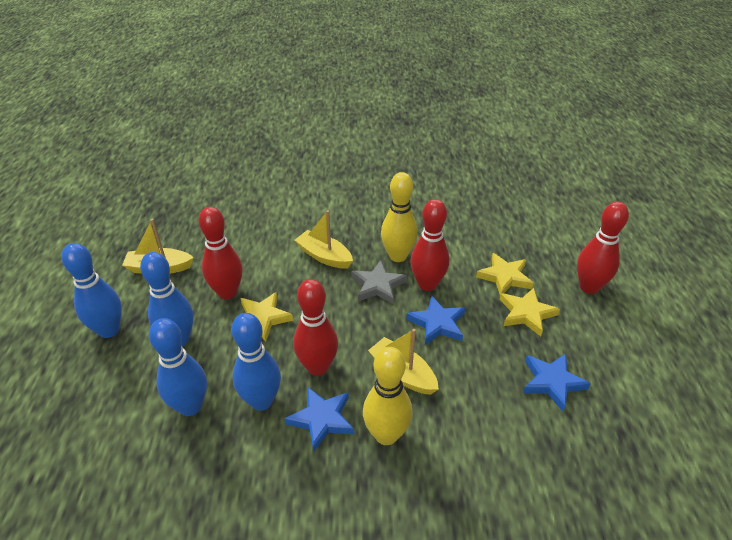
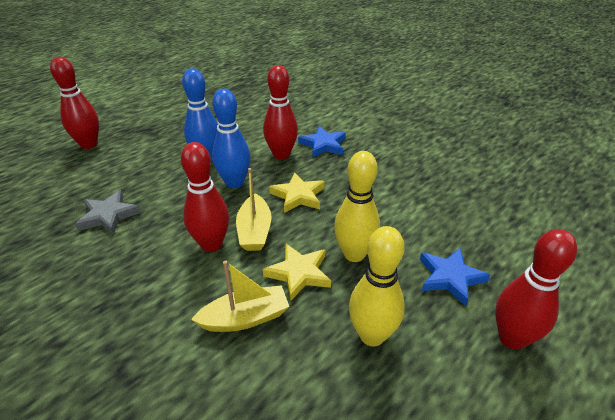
blue bowling pin: [61,243,122,338] [140,252,194,346] [149,318,207,416] [231,313,281,411] = 4 -> [182,68,218,162] [212,89,251,188] = 2
blue star: [284,387,354,451] [406,295,465,345] [523,353,591,411] = 3 -> [298,126,346,158] [420,248,490,306] = 2
yellow boat: [122,219,194,274] [295,210,353,269] [368,329,439,395] = 3 -> [191,260,289,332] [236,168,272,251] = 2
yellow star: [240,292,293,342] [476,253,533,295] [500,288,560,337] = 3 -> [263,244,331,301] [269,172,325,213] = 2

